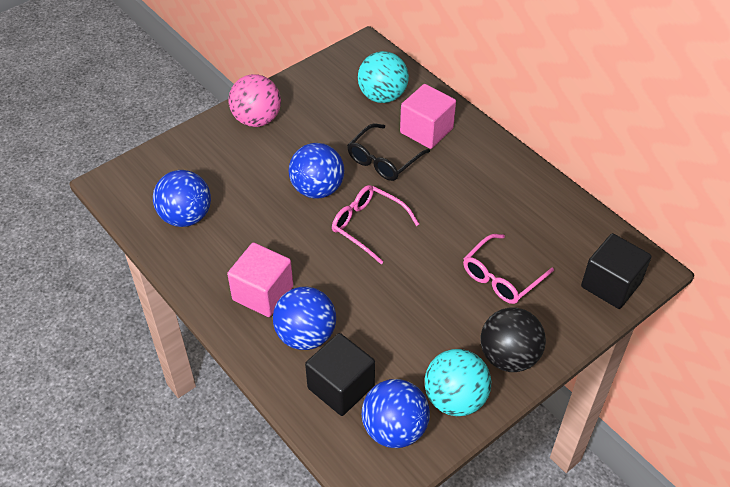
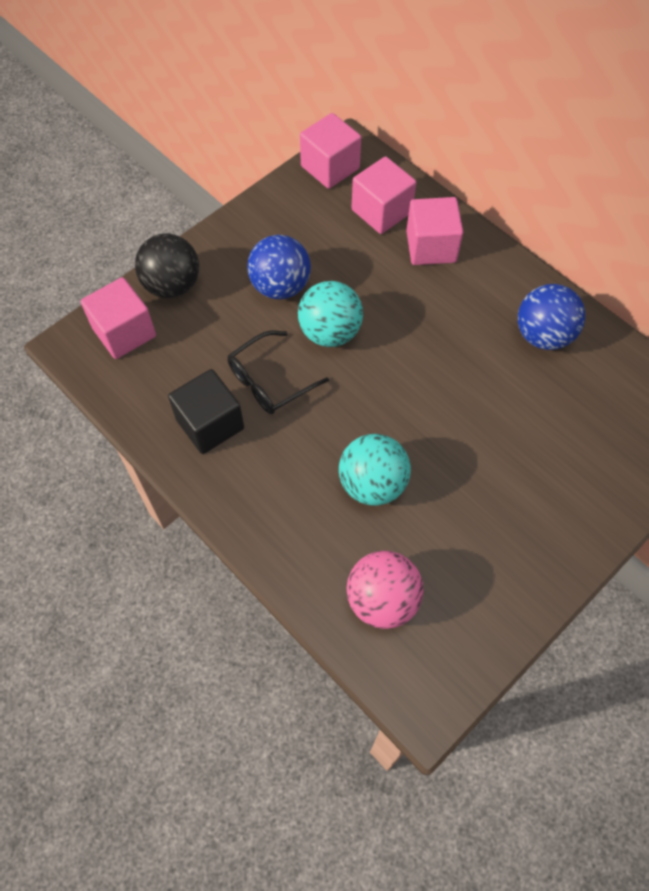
black cube: [305,333,375,416] [581,233,652,309] = 2 -> [168,369,244,454] = 1
blue ball: [153,170,211,227] [273,287,336,350] [289,143,344,199] [362,379,430,448] = 4 -> [247,235,311,299] [518,284,585,350] = 2
pink cube: [227,242,293,317] [400,84,456,149] = 2 -> [81,277,156,359] [300,113,361,189] [352,156,416,234] [406,197,463,265] = 4
pink glasses: [332,185,419,264] [463,234,554,304] = 2 -> none = 0

